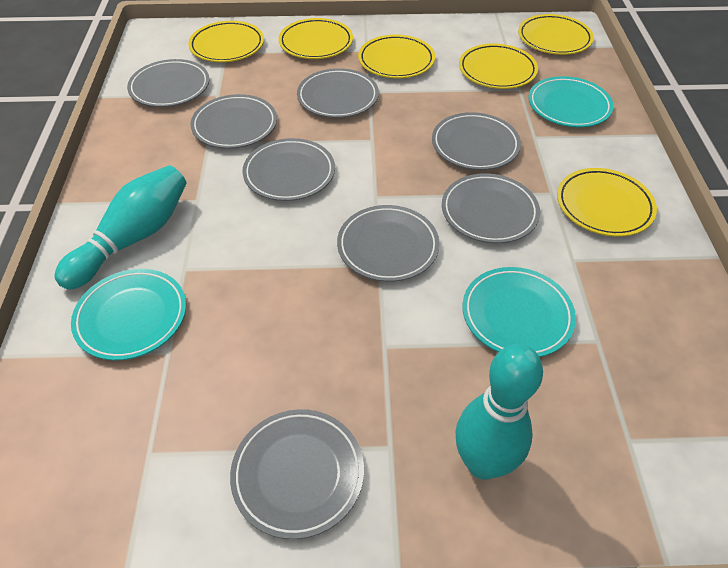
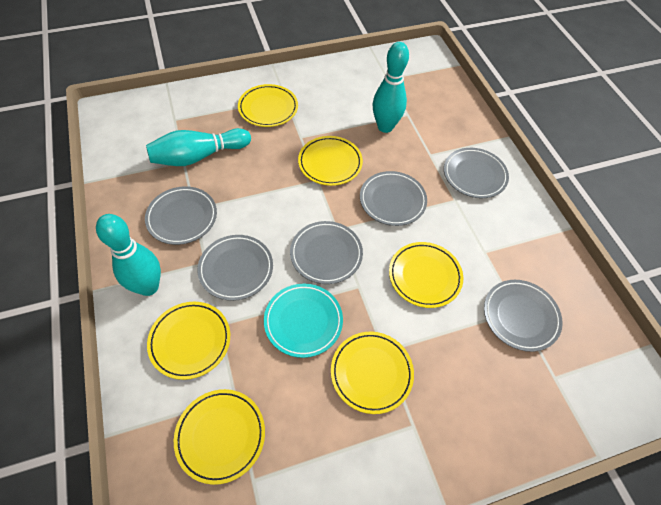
grey plate: [127,59,210,107] [190,94,277,149] [230,409,364,539] [242,138,335,201] [297,68,379,118] [337,205,440,282] [432,112,521,170] [442,173,540,243] = 8 -> [145,186,217,245] [197,235,273,301] [290,221,363,284] [360,171,427,226] [444,148,509,198] [484,280,563,352] = 6
turquoise bowling pin: [54,165,186,289] [455,344,543,480] = 2 -> [96,214,161,296] [146,128,251,166] [373,42,409,133] = 3
turquoise plate: [71,269,186,360] [463,267,576,357] [528,76,614,127] = 3 -> [264,284,343,358] = 1

